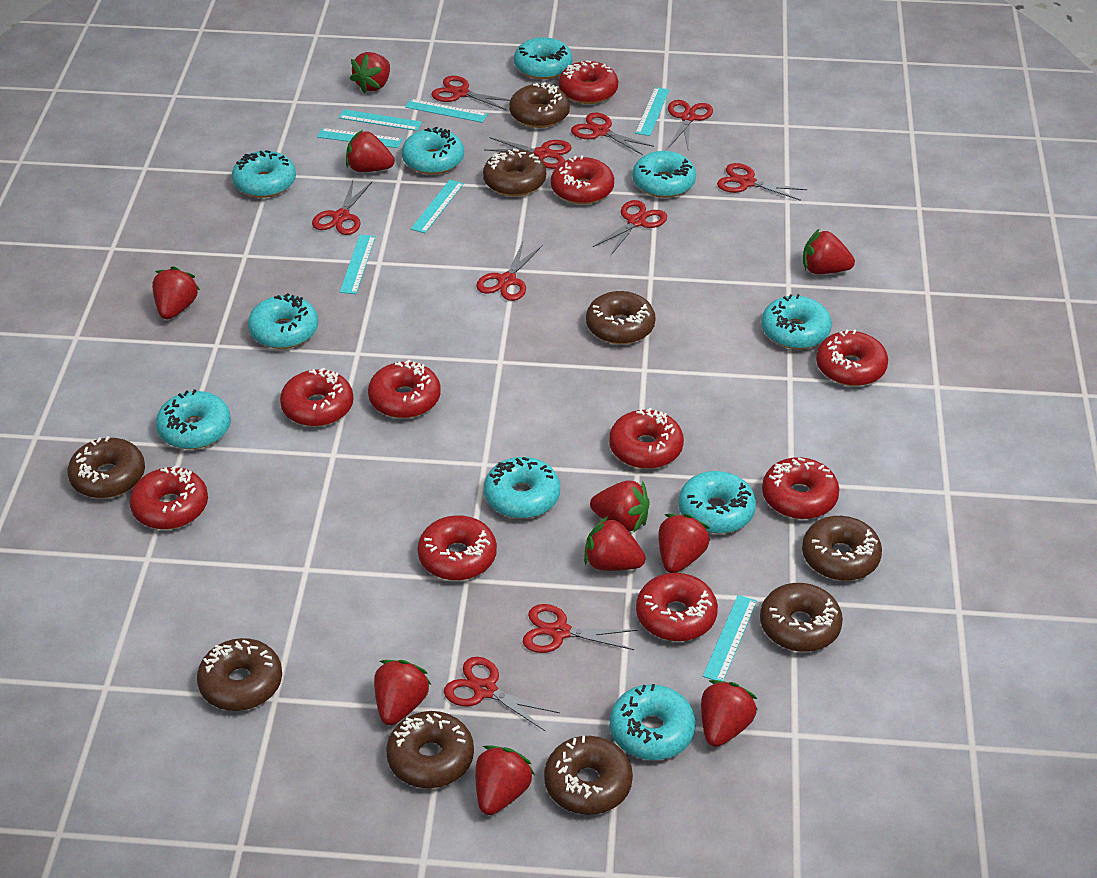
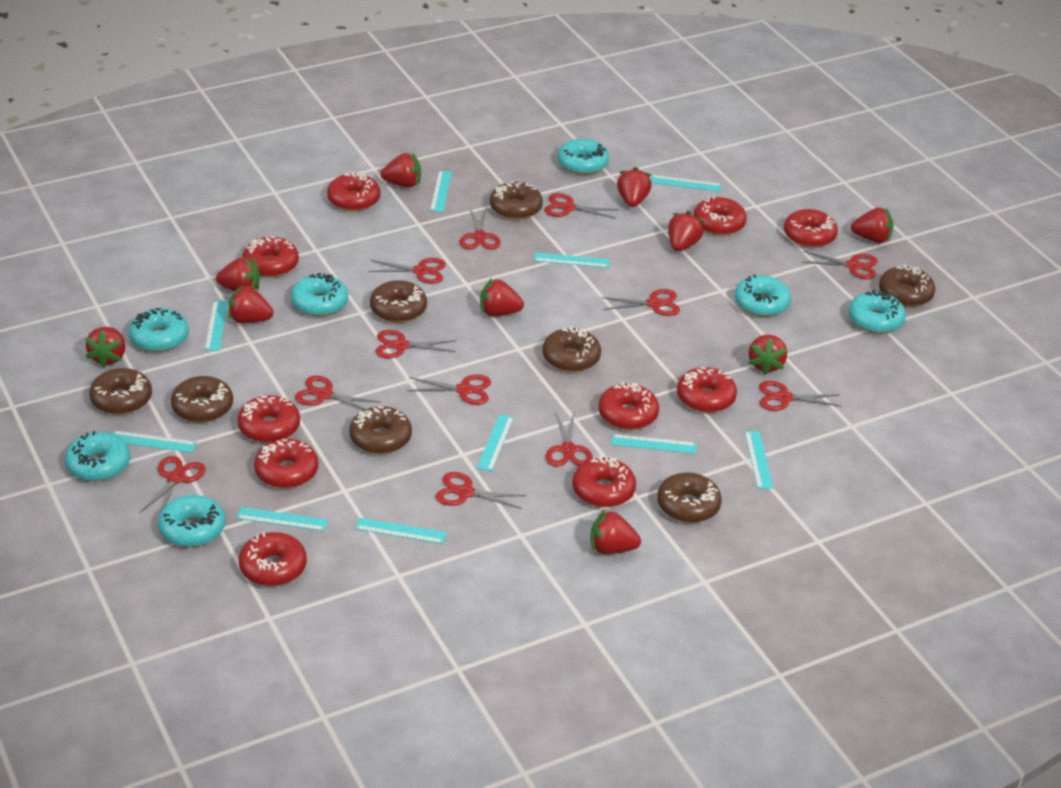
brown donut: [68,436,145,498] [197,638,282,711] [386,711,474,788] [483,149,546,196] [509,82,570,128] [544,736,633,815] [586,291,656,344] [760,583,843,652] [802,516,882,581] = 9 -> [89,368,152,415] [171,376,233,423] [349,406,412,454] [370,280,427,323] [490,182,543,220] [542,326,601,372] [657,472,722,523] [879,264,935,307] = 8
red scissors: [312,180,372,235] [432,76,510,110] [444,657,560,731] [476,242,543,301] [485,137,572,169] [523,604,637,653] [571,113,654,155] [593,200,667,256] [668,100,713,149] [717,163,807,201] = 10 -> [139,456,206,513] [295,376,381,410] [368,258,446,284] [375,330,456,358] [407,375,491,405] [436,472,526,509] [460,207,501,249] [544,193,619,219] [546,410,593,467] [601,289,680,316] [759,381,841,411] [802,251,878,279] = 12
turquoise donut: [156,389,231,449] [232,150,296,198] [248,293,318,349] [402,126,464,174] [484,457,560,519] [514,37,573,79] [609,684,696,760] [633,151,696,198] [679,471,756,534] [761,294,832,349] = 10 -> [65,431,130,482] [129,308,189,352] [158,495,225,547] [291,272,348,316] [558,139,609,175] [734,274,791,317] [848,290,906,334] = 7
turquoise ruler: [317,128,403,148] [338,109,422,131] [340,235,376,294] [405,99,488,123] [411,180,464,233] [635,87,669,136] [703,595,757,681] = 7 -> [112,431,197,453] [205,301,228,351] [236,507,328,531] [355,518,447,544] [430,171,452,212] [477,414,514,472] [534,253,610,268] [611,434,697,454] [650,175,722,192] [745,431,773,489] = 10

